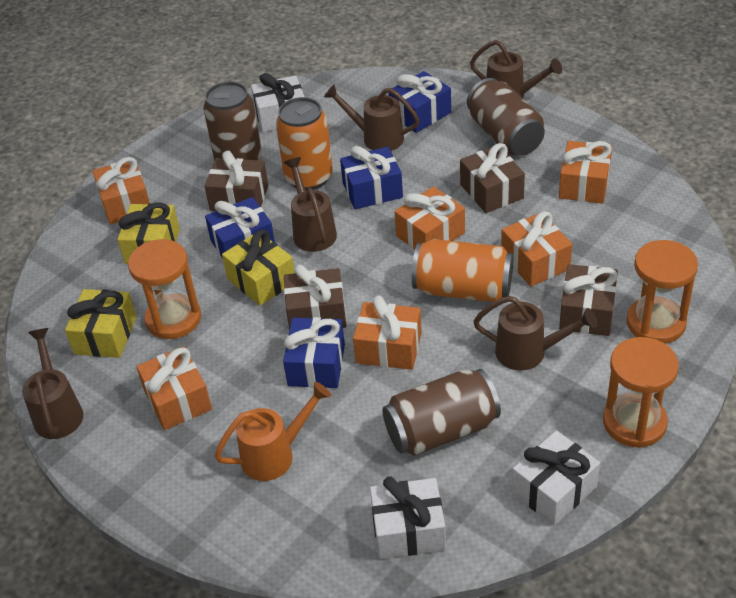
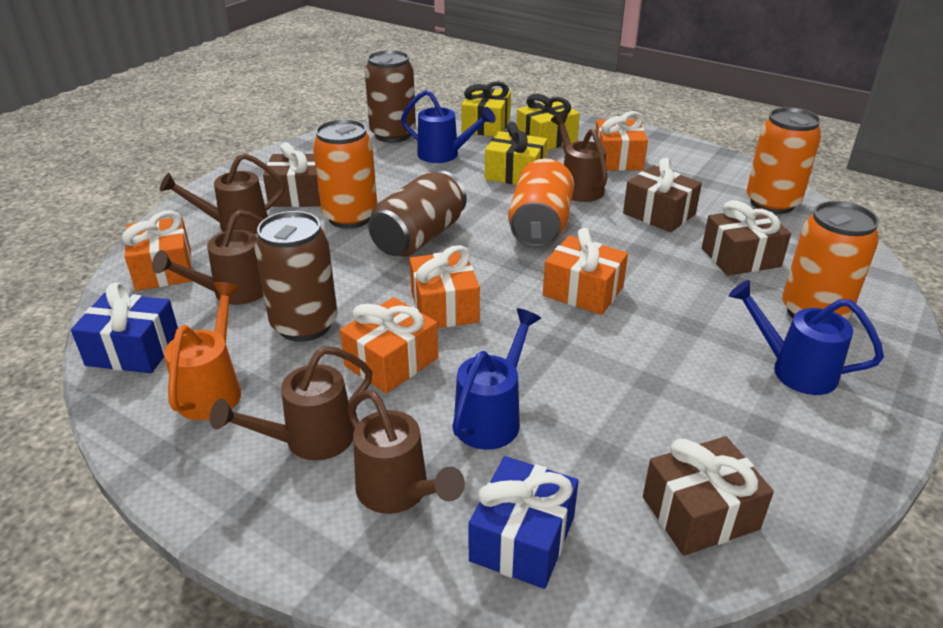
blue gift: [205,197,275,259] [283,317,345,388] [340,146,403,209] [388,71,451,133] = 4 -> [71,282,178,373] [469,456,578,589] = 2
blue watering can: none = 0 -> [401,90,496,163] [452,308,541,450] [729,280,884,395] = 3
orange can: [276,97,333,191] [412,239,513,302] = 2 -> [313,119,377,228] [508,159,574,248] [747,107,822,214] [782,201,879,320] = 4
orange gift: [93,157,150,224] [136,346,212,430] [353,295,422,370] [395,186,465,250] [501,211,572,287] [559,141,612,204] = 6 -> [122,210,192,291] [340,297,438,394] [410,245,480,328] [543,228,628,315] [594,111,648,171] = 5
orange hourglass: [128,239,201,339] [603,337,679,448] [626,240,698,344] = 3 -> none = 0
white gift: [251,73,305,132] [370,476,446,559] [512,431,600,526] = 3 -> none = 0

